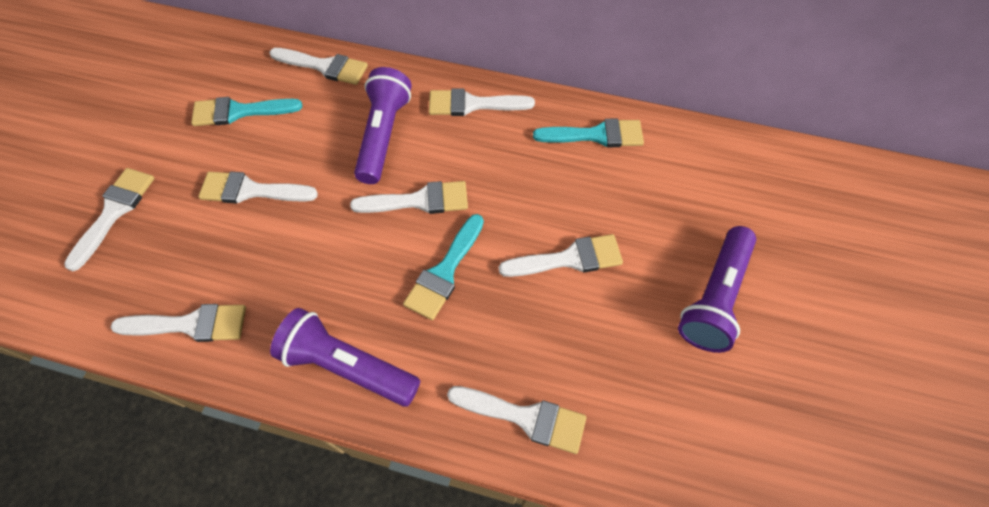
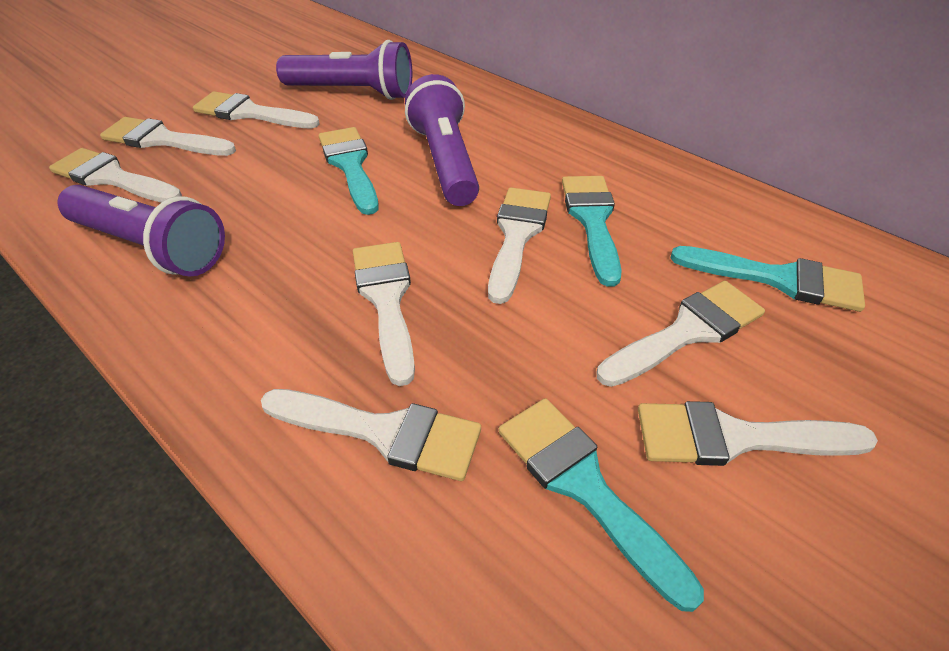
turquoise brush: [191,97,302,126] [403,214,484,320] [533,119,644,147] = 3 -> [319,127,379,215] [499,398,704,612] [562,176,622,287] [670,246,865,312] = 4

